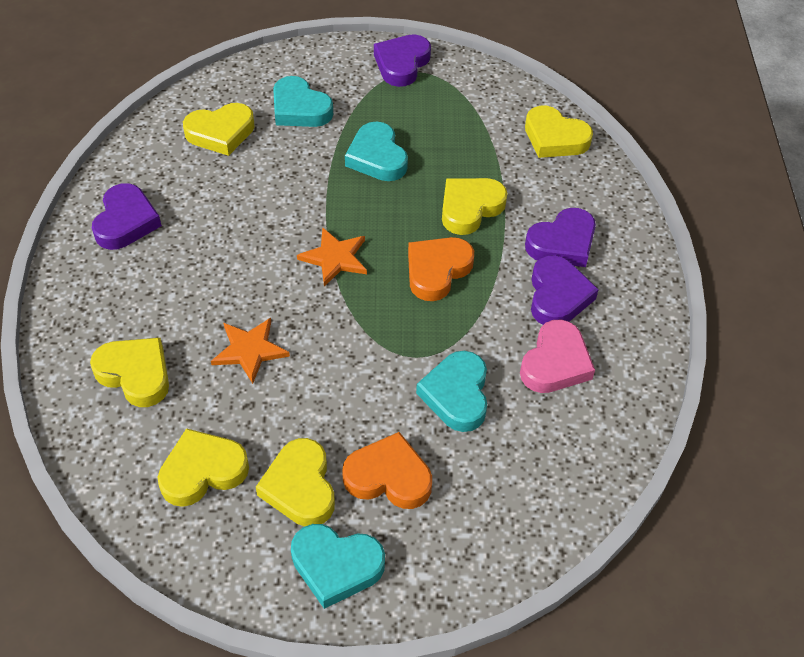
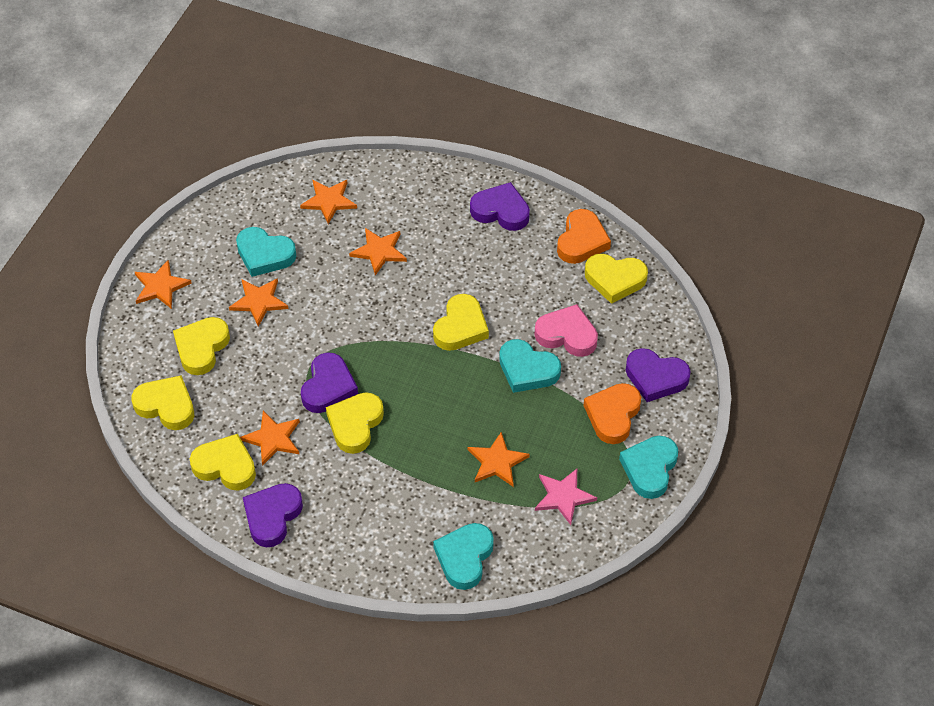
orange star: [211,318,290,384] [297,227,367,287] = 2 -> [135,260,192,309] [229,278,288,327] [240,411,300,466] [300,180,357,224] [349,228,407,275] [468,432,530,487] = 6
pink star: none = 0 -> [535,469,597,525] = 1

